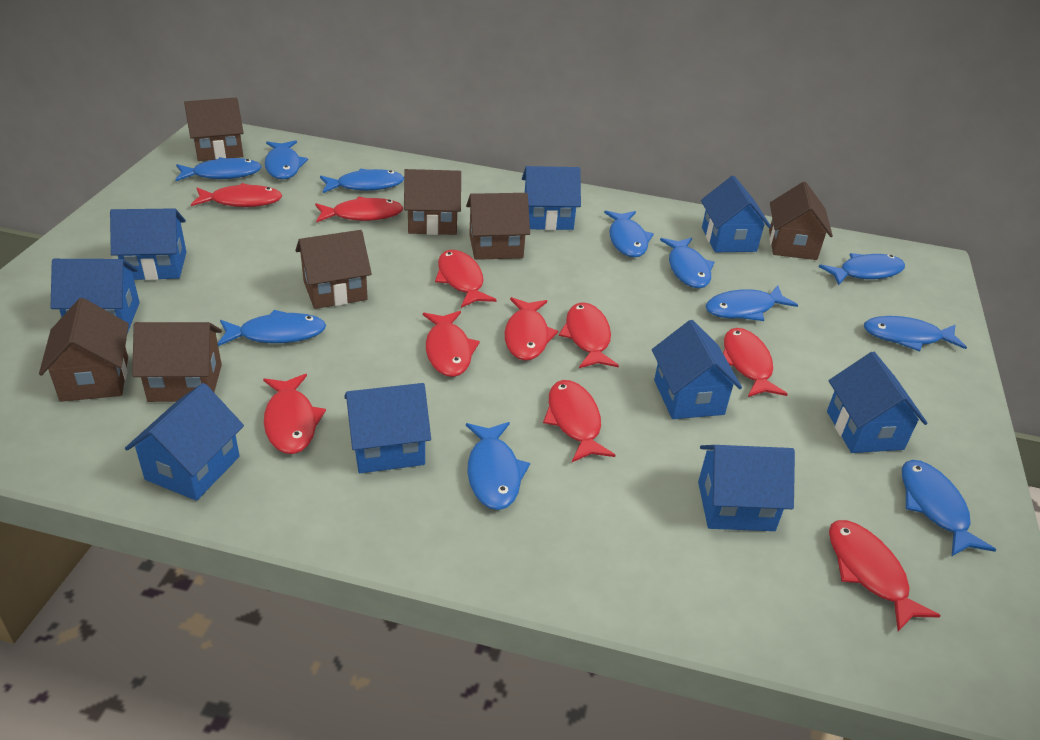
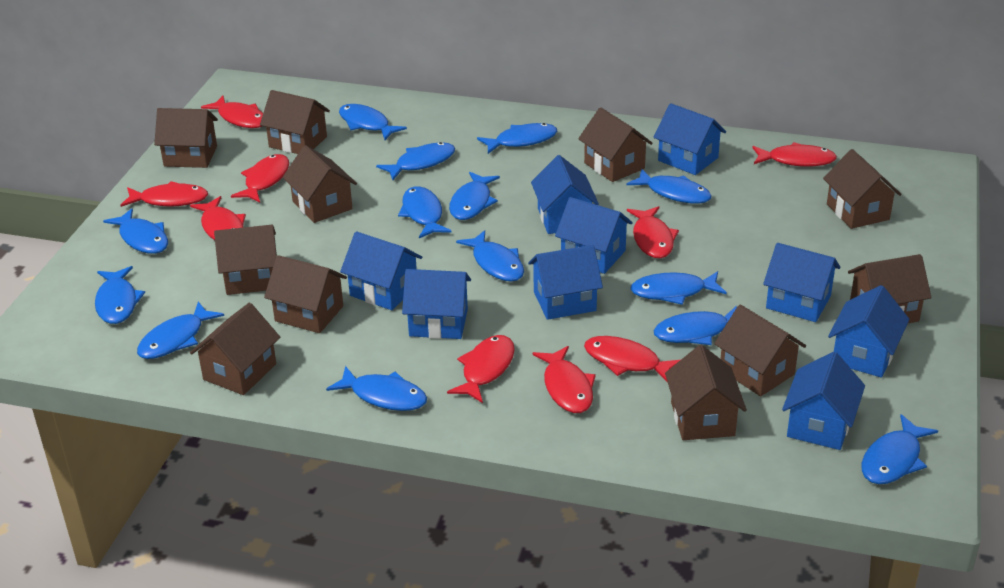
blue fish: [175,157,262,181] [218,310,326,346] [264,140,308,179] [320,169,404,193] [466,422,530,510] [604,210,654,257] [660,238,715,288] [706,285,798,321] [819,253,905,285] [864,316,967,352] [902,460,996,556] = 11 -> [95,266,145,324] [103,208,168,254] [137,302,224,359] [326,366,427,411] [339,104,407,140] [376,142,455,180] [398,186,452,238] [449,172,500,220] [456,230,524,282] [477,123,557,154] [627,169,711,204] [630,271,727,305] [654,306,737,345] [861,414,938,484] = 14
brown house: [39,298,129,402] [132,322,222,402] [184,98,244,161] [295,230,372,309] [404,169,461,235] [466,193,530,260] [769,182,833,260] = 7 -> [154,108,218,168] [190,303,280,395] [214,225,277,295] [260,90,330,154] [264,255,347,333] [283,145,357,223] [578,108,653,182] [665,345,747,440] [714,305,806,396] [823,149,902,229] [848,254,931,323] = 11
red fish: [191,183,282,207] [263,374,326,454] [315,197,403,223] [423,311,480,377] [435,250,497,308] [505,297,558,361] [543,380,615,462] [559,302,619,368] [723,328,788,397] [829,520,941,631] = 10 -> [120,181,208,207] [190,196,246,240] [201,96,263,128] [231,154,289,203] [447,335,515,403] [533,346,596,413] [584,336,680,381] [627,206,679,258] [752,142,837,167] = 9

